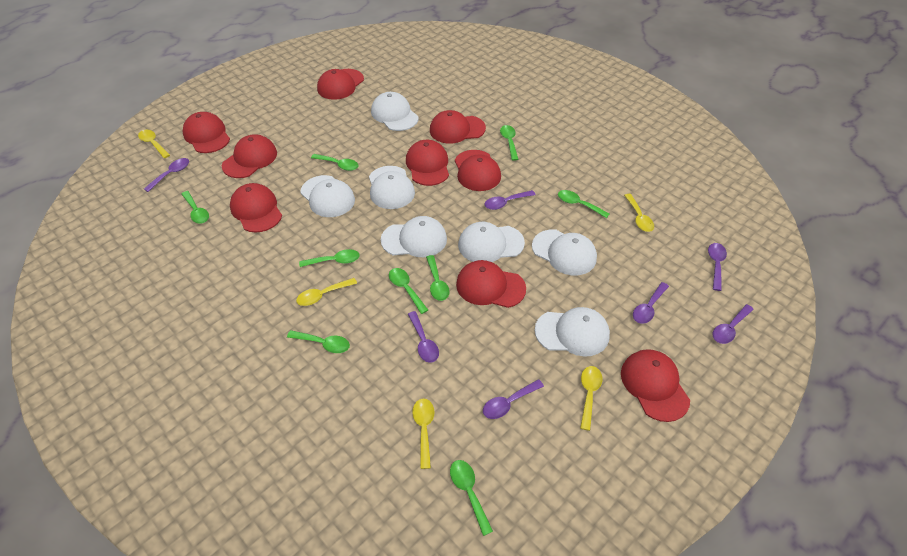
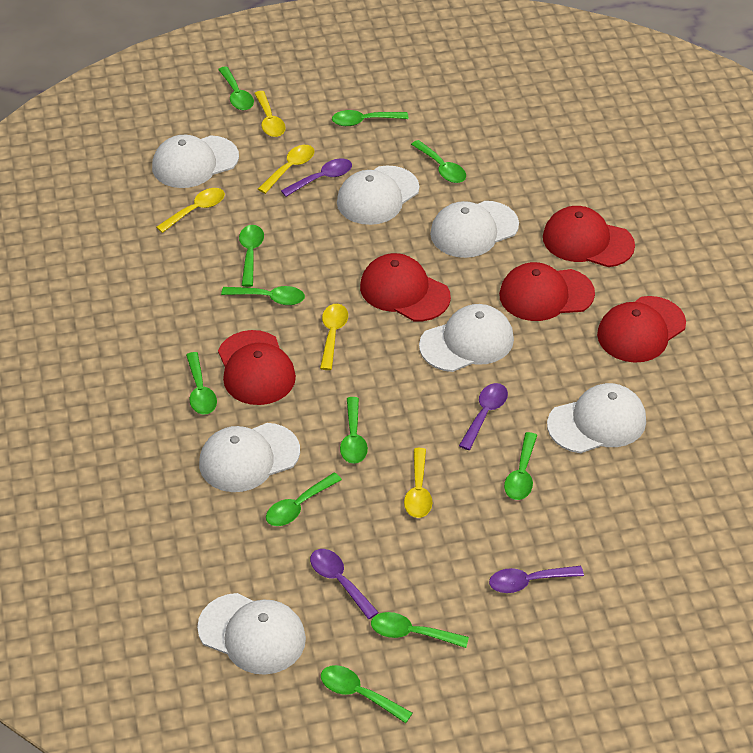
green spoon: [182,191,209,223] [287,330,350,353] [299,249,360,267] [311,154,359,171] [389,268,428,314] [426,255,450,301] [450,460,493,536] [500,125,518,161] [558,190,609,218] = 9 -> [186,352,217,414] [218,66,254,110] [221,286,305,305] [239,225,264,287] [266,473,342,526] [321,665,412,723] [332,110,408,126] [340,397,368,464] [371,612,469,648] [411,140,466,183] [504,432,537,500] = 11
purple spoon: [144,158,189,192] [408,311,439,363] [483,379,544,419] [484,190,536,210] [633,282,669,324] [708,243,727,291] [712,304,754,344] = 7 -> [281,158,352,197] [310,549,379,619] [459,383,508,450] [489,566,584,593] = 4
red cap: [182,112,230,153] [222,134,277,178] [230,183,282,233] [317,69,364,100] [406,140,449,186] [430,110,486,144] [455,150,501,191] [456,260,526,308] [621,349,690,422] = 9 -> [218,330,296,405] [360,253,451,321] [499,262,595,321] [543,206,635,267] [597,296,686,363] = 5

